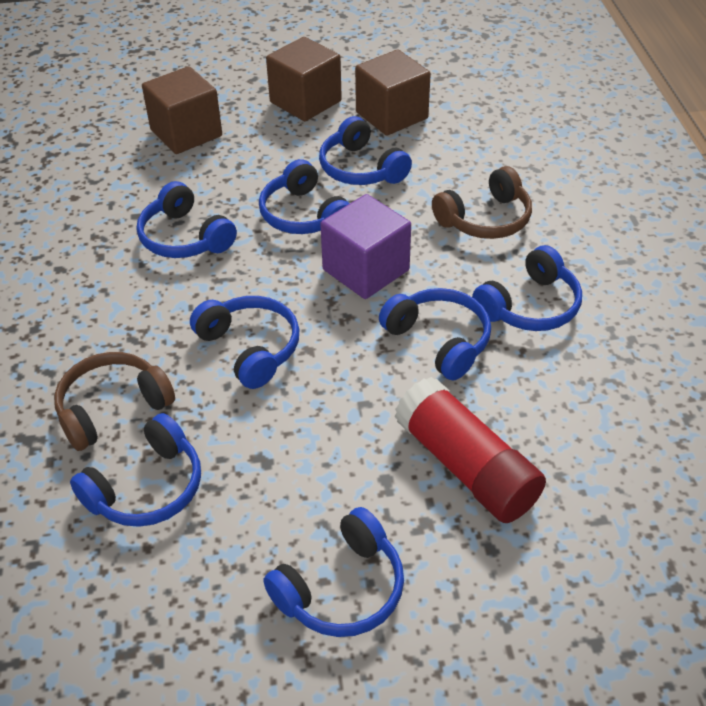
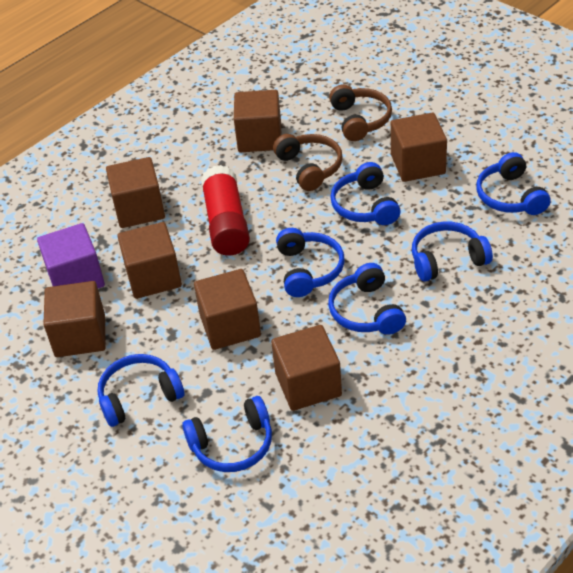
blue headphones: [70,413,201,527] [137,181,237,258] [190,296,299,389] [259,159,350,234] [263,507,404,637] [319,116,412,185] [379,288,491,380] [472,245,582,331] = 8 -> [98,354,184,427] [182,396,272,472] [276,228,345,297] [328,263,406,335] [330,162,400,225] [412,222,493,282] [476,152,551,215] = 7
brown cube: [142,66,222,154] [266,37,342,121] [355,50,431,136] = 3 -> [43,281,106,357] [106,157,165,228] [117,222,182,299] [194,269,261,350] [234,90,281,152] [271,325,342,411] [391,113,447,182] = 7

